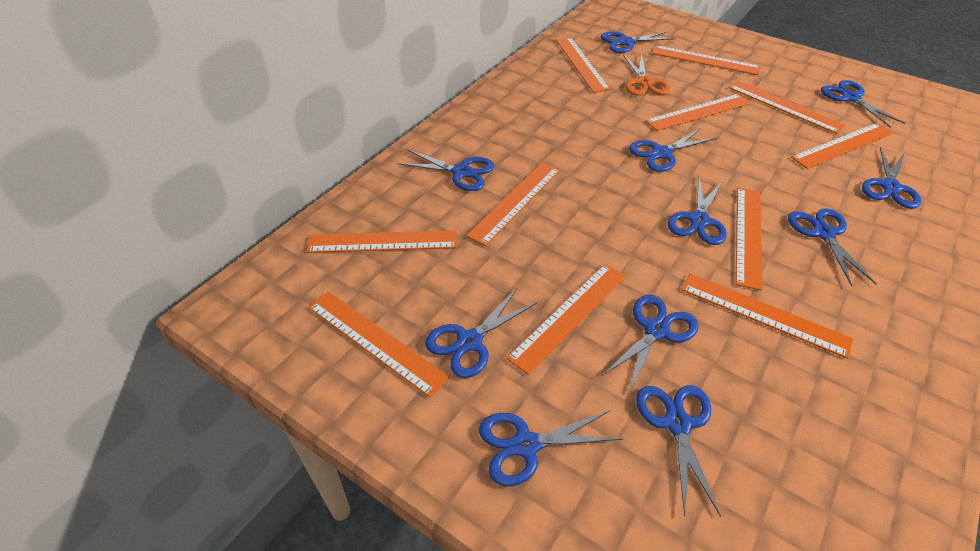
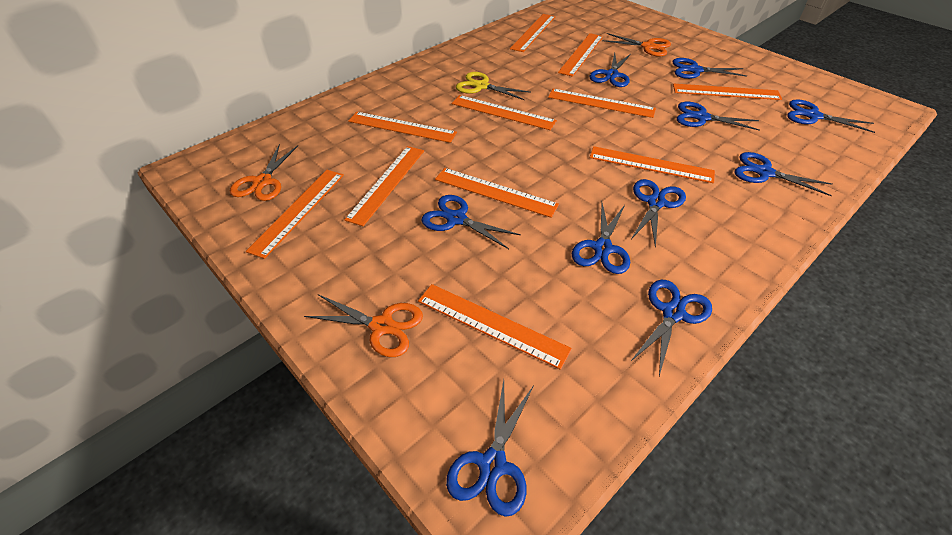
blue scissors: [397,149,494,191] [425,288,538,378] [479,410,623,486] [601,31,676,53] [602,295,699,393] [629,129,716,172] [636,385,721,517] [668,178,727,245] [788,208,877,286] [821,80,905,128] [862,147,921,209] = 11 -> [421,195,521,249] [446,380,534,517] [572,203,630,274] [590,53,631,87] [631,179,686,248] [631,280,712,376] [672,58,747,79] [677,102,760,131] [735,152,833,196] [787,99,875,133] = 10
orange scissors: [623,53,670,95] = 1 -> [230,144,298,201] [304,294,423,357] [602,33,671,57] = 3
yellow scissors: none = 0 -> [456,72,531,100] = 1

